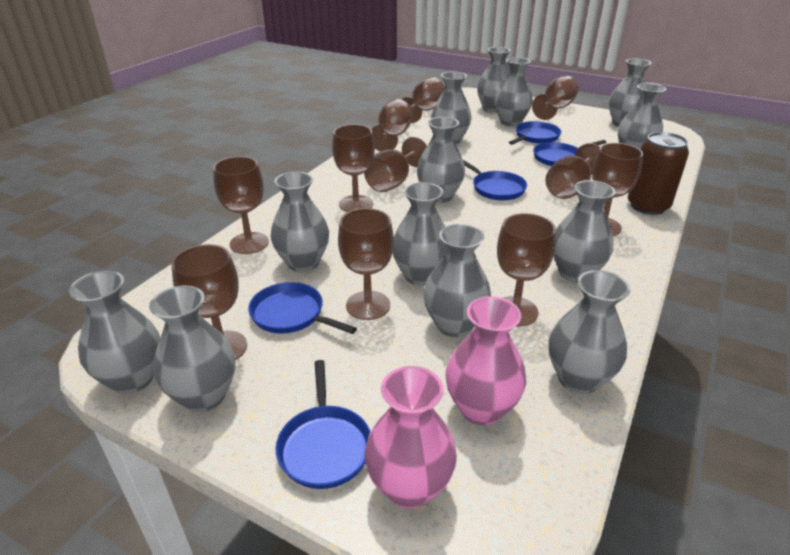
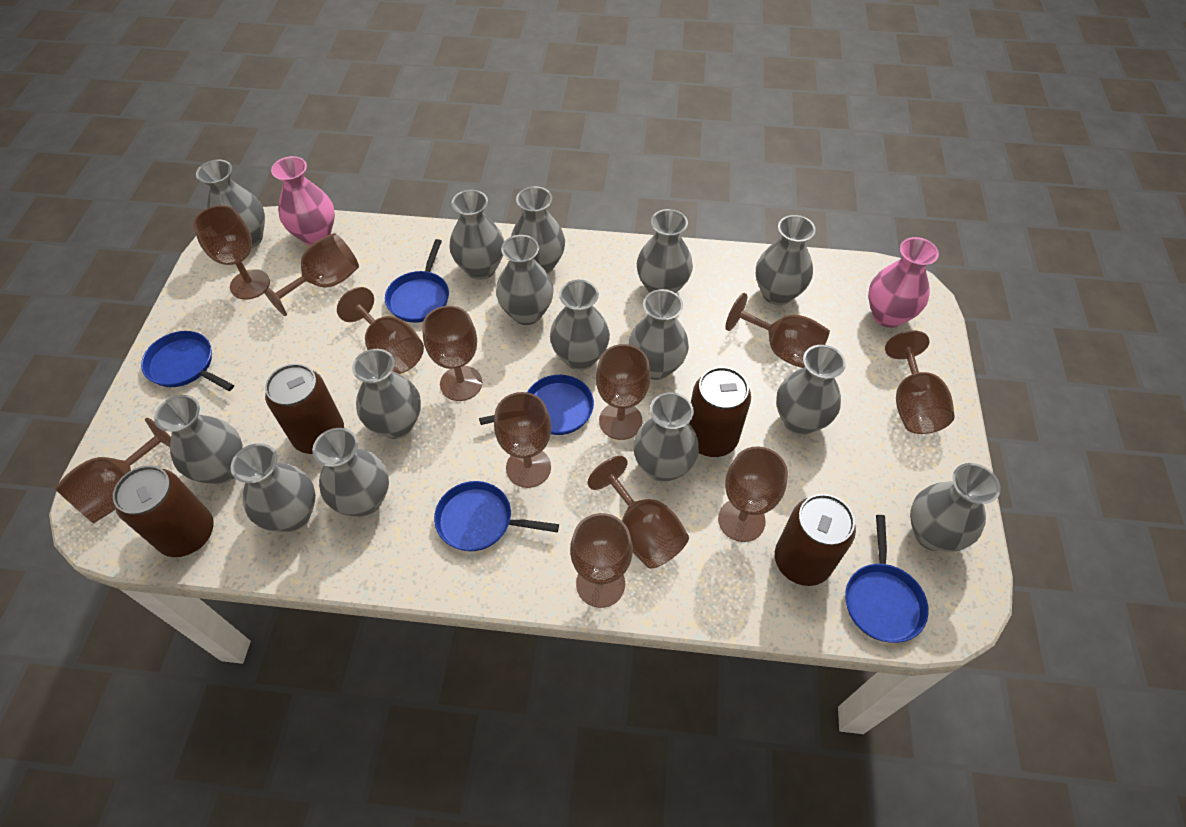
brown can: [628,132,689,215] = 1 -> [113,465,214,557] [265,364,344,454] [689,367,751,457] [775,494,856,586] = 4
brown goblet: [171,244,247,361] [213,156,269,254] [332,124,375,212] [338,208,394,320] [364,137,427,192] [372,99,412,152] [401,77,445,123] [497,213,556,326] [532,76,578,120] [545,143,600,199] [592,143,643,236] = 11 -> [54,417,171,524] [193,206,270,300] [259,233,359,316] [337,287,424,374] [422,306,482,401] [494,392,551,488] [570,513,633,608] [587,456,689,569] [596,344,651,440] [718,446,788,542] [725,293,830,368] [885,331,955,434] = 12
grey vase: [69,270,160,394] [149,285,235,412] [271,171,329,272] [393,182,447,286] [417,117,465,203] [423,224,491,337] [431,72,472,144] [477,47,511,113] [495,57,533,126] [548,270,631,394] [554,180,615,283] [609,59,652,127] [618,83,666,149] = 13 -> [154,395,243,484] [196,160,265,248] [231,443,316,532] [312,428,389,517] [352,349,421,439] [449,190,504,280] [496,235,553,325] [511,186,565,274] [550,280,610,370] [628,289,689,380] [633,392,699,482] [637,209,693,293] [756,215,816,305] [776,345,846,435] [910,463,1001,552] = 15

